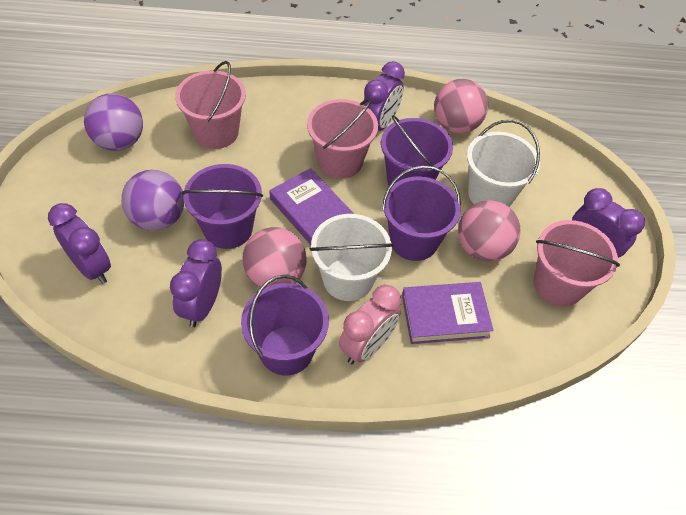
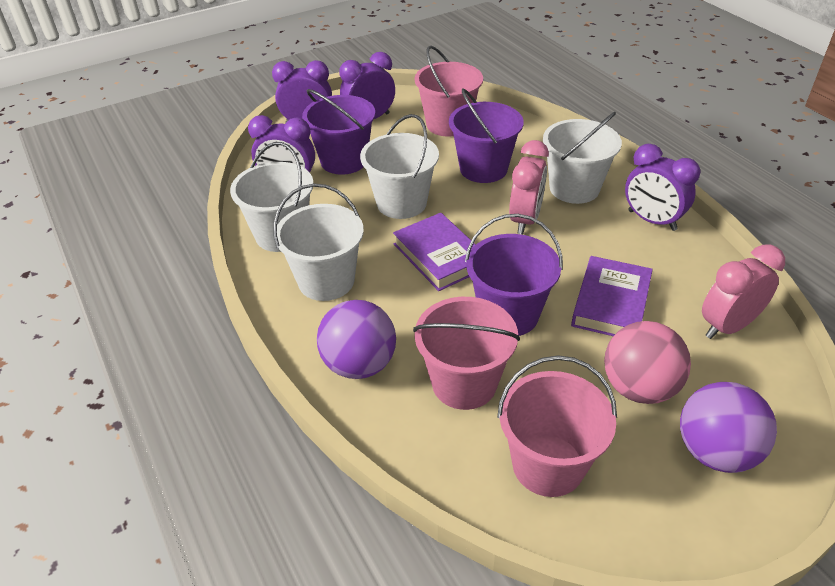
pink ball: [242,227,307,287] [434,79,488,133] [458,200,521,262] = 3 -> [604,321,691,404] = 1
pink clock: [339,285,401,364] = 1 -> [509,140,549,234] [702,245,785,339] = 2
purple bucket: [182,164,263,249] [241,275,329,375] [381,115,453,185] [382,165,461,261] = 4 -> [302,89,375,175] [449,88,524,183] [465,214,563,336] = 3
white bucket: [310,214,393,301] [467,120,540,207] = 2 -> [230,142,314,252] [274,184,364,301] [360,114,439,219] [543,112,622,204] = 4

